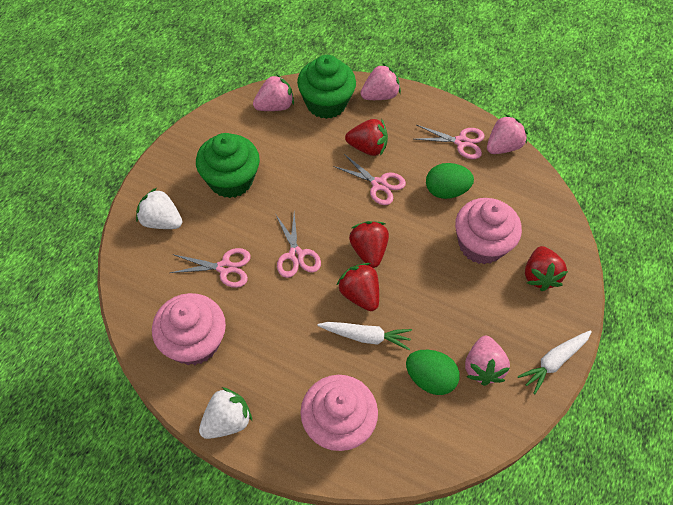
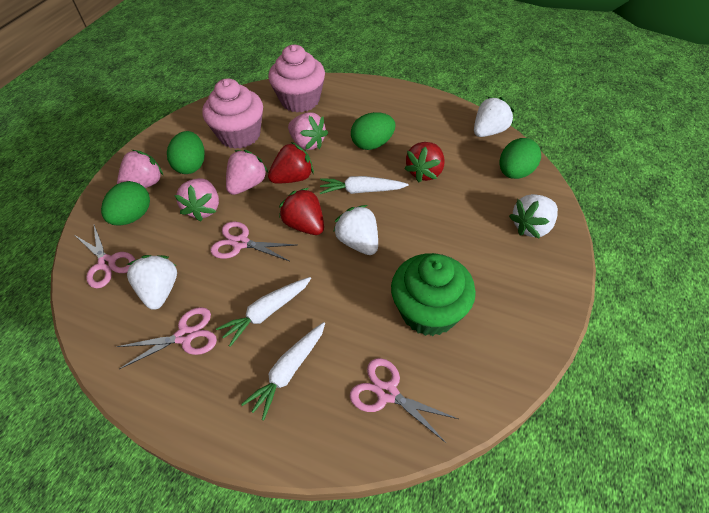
green cupcake: [196,133,260,198] [297,55,356,119] = 2 -> [391,253,476,336] = 1
green egg: [406,350,460,395] [426,163,474,199] = 2 -> [101,181,150,226] [167,131,205,174] [351,112,395,150] [500,138,541,179] = 4
pink cupcake: [152,293,226,365] [301,375,378,451] [455,198,522,264] = 3 -> [202,79,263,149] [268,45,325,112] = 2
red strawberry: [337,263,379,311] [345,119,388,156] [349,221,389,268] [525,246,568,291] = 4 -> [268,142,314,183] [279,188,324,235] [404,142,445,182] = 3
white carrot: [317,322,412,350] [518,330,592,394] = 2 -> [216,277,311,347] [241,322,325,420] [320,176,408,194] = 3
white strawberry: [136,188,182,229] [199,387,252,439] = 2 -> [127,255,177,310] [333,205,378,255] [474,97,514,137] [509,194,558,239] = 4

